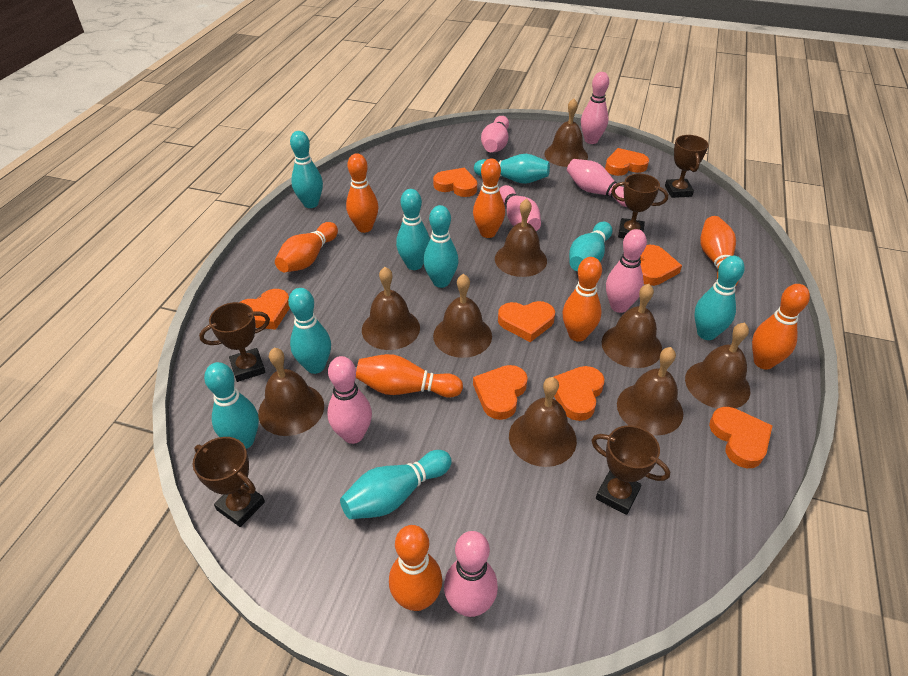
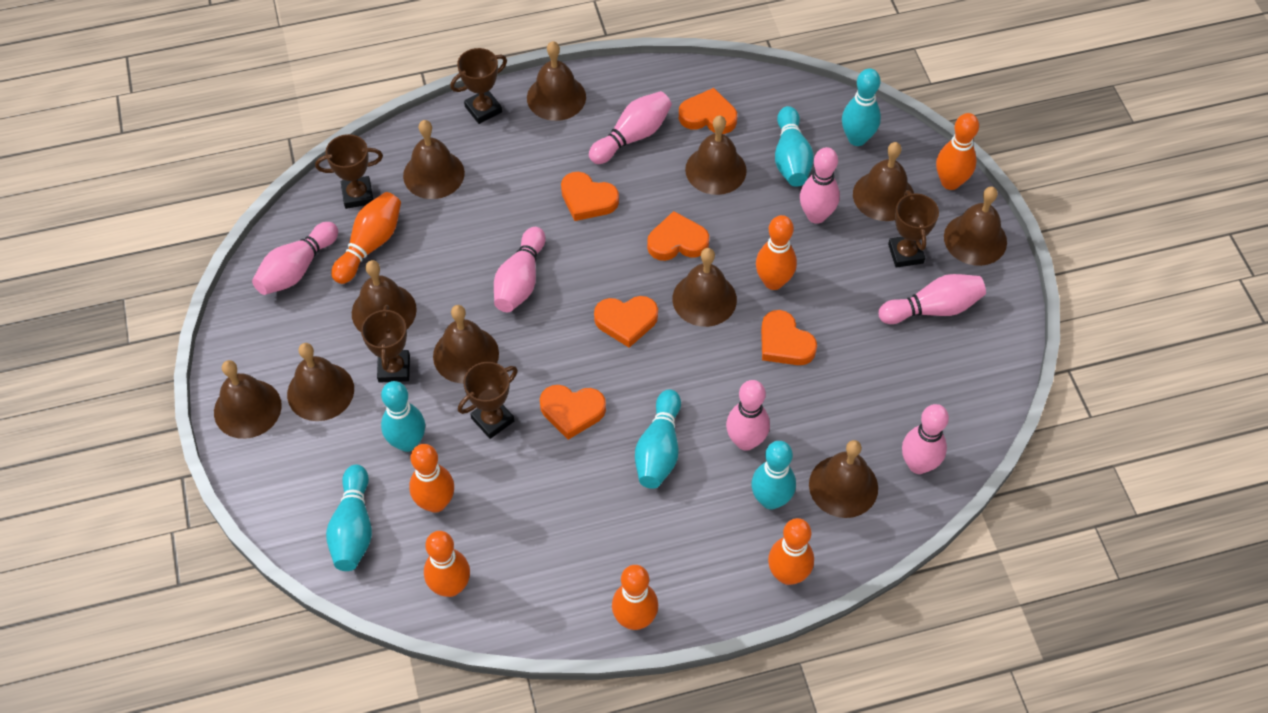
brown bell: [258,348,324,436] [362,267,420,350] [433,274,492,358] [495,199,547,277] [509,377,577,467] [544,98,588,167] [602,284,662,368] [617,347,683,436] [685,323,750,409] = 9 -> [214,360,282,439] [287,343,354,421] [352,260,417,332] [403,120,465,199] [433,305,499,383] [527,41,586,121] [672,248,737,327] [685,116,747,195] [809,440,878,518] [853,142,914,221] [944,186,1007,266] = 11
orange bowling pin: [275,222,338,273] [346,153,378,233] [356,354,463,398] [389,525,442,611] [473,159,505,238] [563,257,602,342] [700,216,739,285] [752,284,810,369] = 8 -> [331,192,401,284] [409,444,454,513] [424,531,470,597] [612,565,658,630] [756,215,797,290] [768,518,814,585] [936,113,979,190] = 7
orange heart: [240,289,290,330] [433,168,477,197] [473,365,528,420] [498,301,555,342] [554,366,604,421] [605,148,649,176] [640,245,682,286] [709,407,772,468] = 8 -> [540,385,606,440] [561,172,619,221] [594,296,658,348] [647,211,709,261] [679,88,737,134] [761,310,817,365] = 6
turquoise bowling pin: [204,362,259,449] [288,288,331,374] [290,131,323,208] [340,450,452,519] [396,189,430,270] [423,205,458,288] [474,154,550,184] [569,222,612,271] [695,256,745,340] = 9 -> [326,464,372,571] [381,381,425,452] [635,389,681,489] [751,441,796,509] [775,106,814,187] [842,68,881,146] = 6

